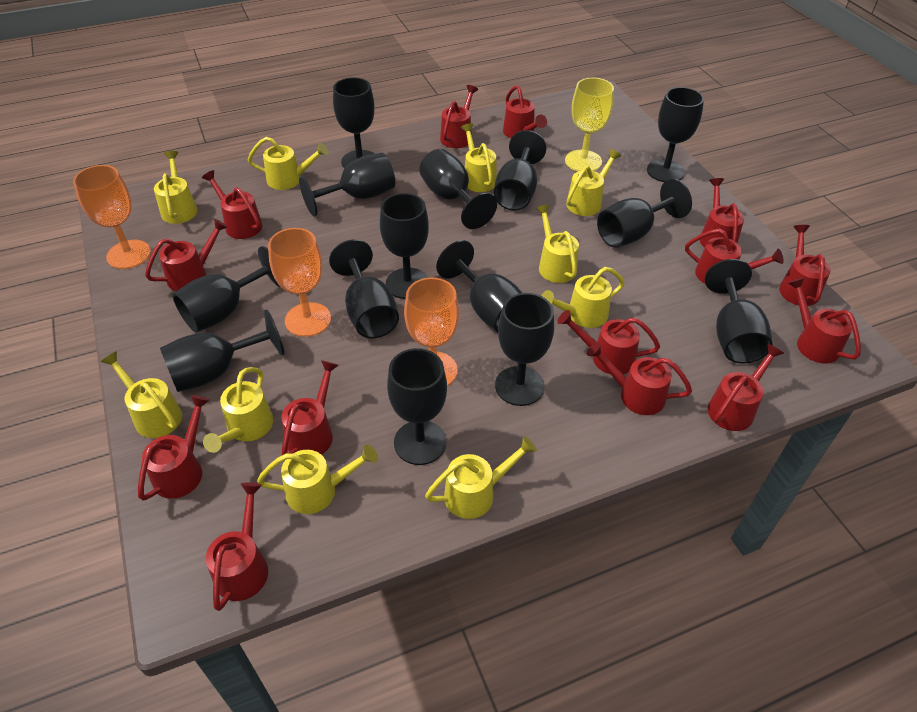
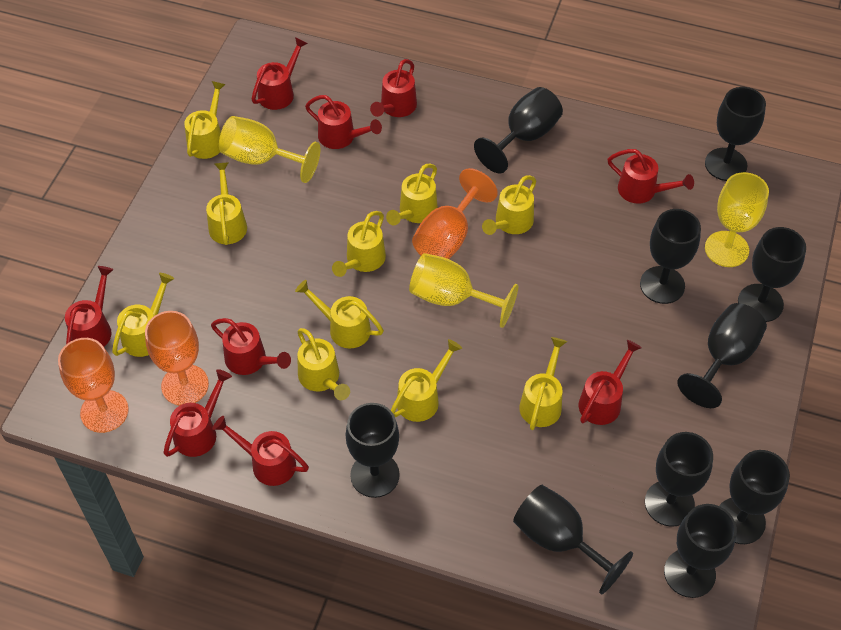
black goblet: [160,309,284,392] [172,246,280,332] [299,153,395,216] [329,239,399,338] [333,77,375,169] [380,193,429,299] [387,348,447,465] [419,149,497,229] [436,240,522,332] [494,130,546,211] [495,293,554,406] [597,179,692,248] [647,87,704,182] [705,259,772,363] = 14 -> [346,403,400,498] [474,87,563,173] [513,485,633,594] [640,209,701,304] [645,432,713,527] [664,504,737,598] [677,303,767,408] [705,87,766,181] [719,450,790,544] [738,227,806,322] = 10
red watering can: [138,395,210,501] [145,219,228,291] [202,170,262,239] [206,482,268,611] [281,360,338,455] [440,85,478,148] [503,86,547,138] [557,310,660,374] [587,342,692,415] [685,228,783,284] [700,178,744,248] [708,344,784,431] [779,225,831,306] [788,278,861,364] = 14 -> [65,266,114,347] [164,369,232,457] [211,318,291,375] [212,416,309,486] [251,37,308,110] [305,95,382,149] [370,59,417,117] [579,340,642,425] [608,149,694,204] = 9
yellow goblet: [565,78,614,171] = 1 -> [219,116,320,183] [409,253,518,328] [705,172,769,267] = 3

